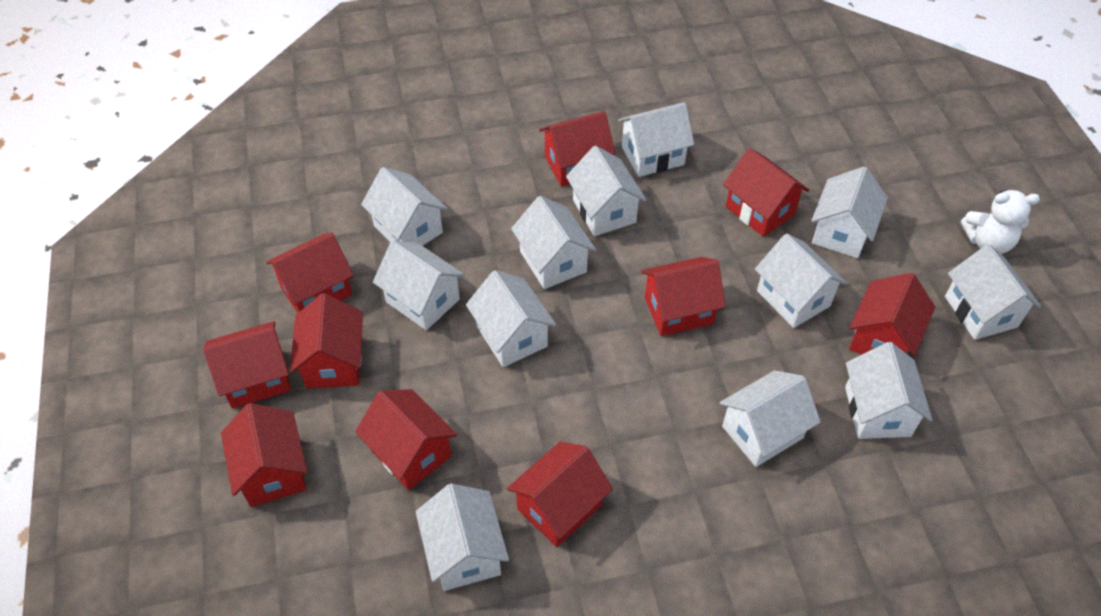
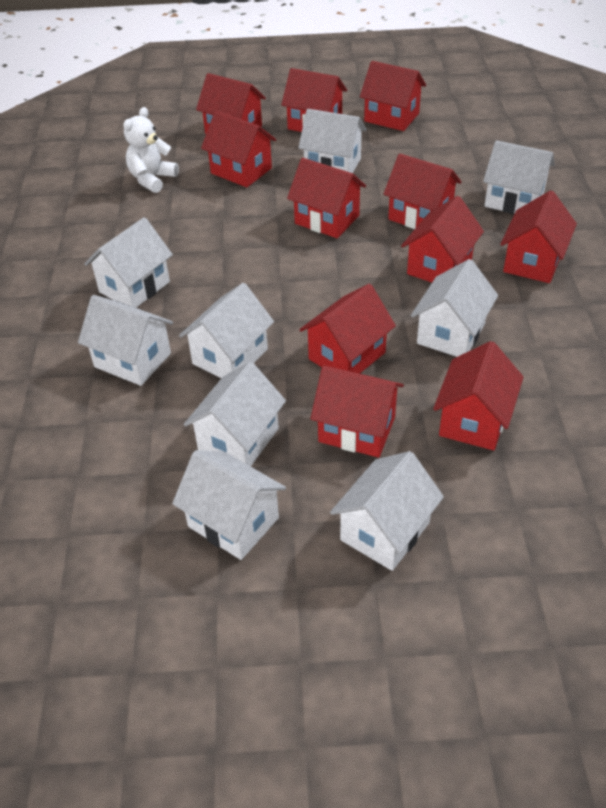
red house: [203,321,291,409] [221,403,307,507] [266,233,354,313] [290,293,363,389] [355,389,457,490] [507,442,613,547] [539,111,615,187] [641,257,726,336] [723,148,809,237] [849,273,935,356] = 10 -> [196,73,266,134] [201,111,276,187] [281,68,347,132] [287,158,366,238] [299,284,396,374] [310,365,404,458] [360,61,426,131] [384,154,462,229] [401,196,484,283] [433,341,524,450] [500,190,577,283] = 11
white house: [361,167,448,246] [373,241,465,330] [416,484,509,591] [466,270,556,367] [511,196,596,289] [566,146,647,236] [618,102,694,177] [719,371,821,467] [755,233,847,328] [811,166,888,258] [845,342,932,439] [945,244,1041,340] = 12 -> [78,295,173,386] [84,217,173,308] [172,450,286,560] [179,283,274,378] [184,362,286,466] [298,109,366,173] [330,451,444,571] [411,259,498,357] [483,140,555,214] = 9

